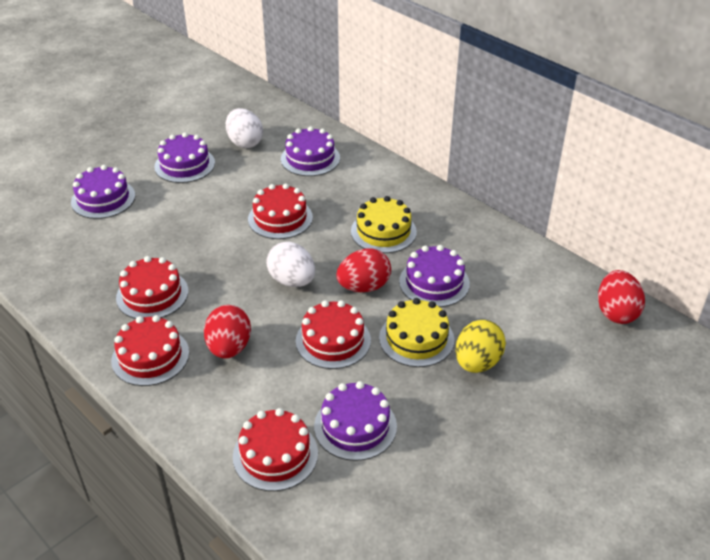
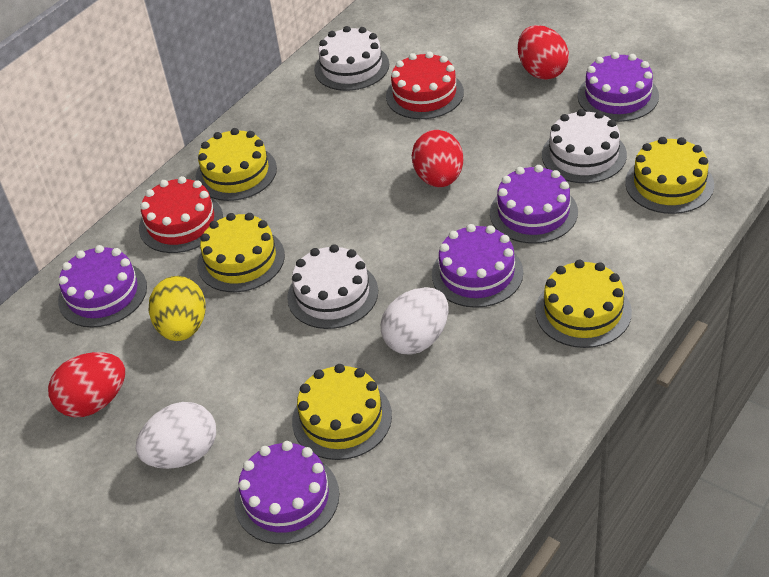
red cake: [111,315,189,386] [116,256,188,319] [233,408,318,491] [248,184,313,239] [296,300,371,369] = 5 -> [139,176,223,253] [386,51,464,119] = 2
white cake: none = 0 -> [287,244,378,329] [314,26,389,91] [542,109,627,183] = 3
yellow cake: [351,196,417,253] [379,298,454,367] = 2 -> [195,128,277,201] [197,213,285,292] [292,364,392,460] [535,260,632,348] [625,137,714,214] = 5

